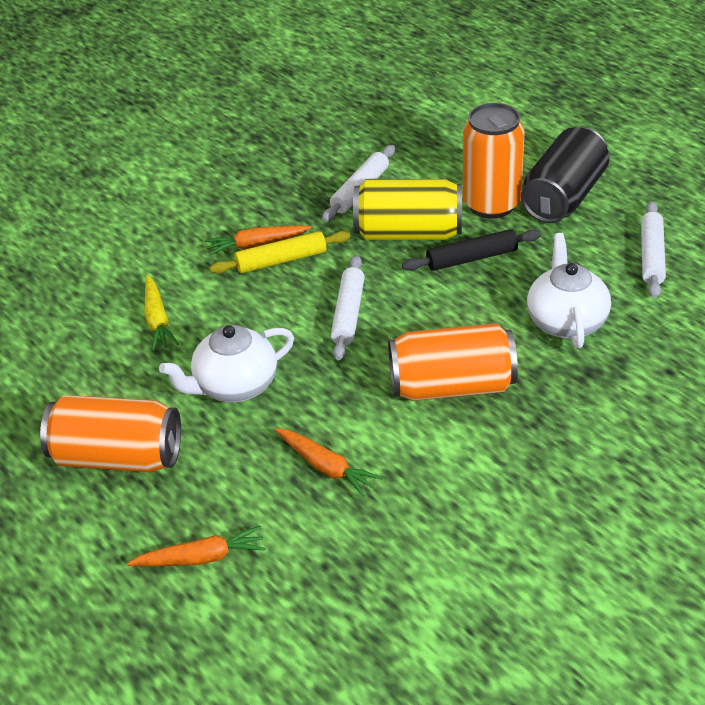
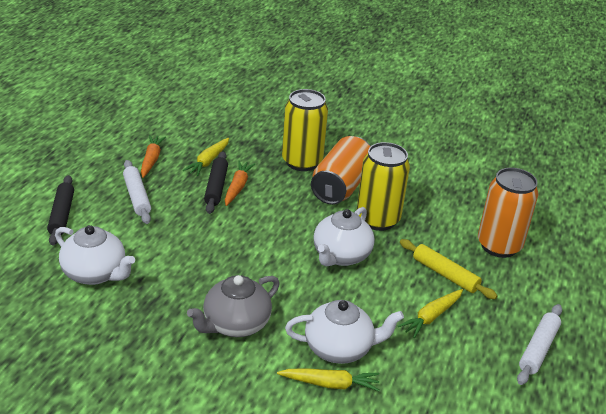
black can: [521,127,609,223] = 1 -> none = 0
black rolling pin: [402,229,541,271] = 1 -> [47,175,74,245] [204,151,228,214] = 2
grey teapot: none = 0 -> [187,275,280,337] = 1
orange can: [40,395,181,473] [388,323,518,401] [463,103,525,219] = 3 -> [311,136,370,205] [478,168,538,258] = 2
orange carrot: [127,526,266,567] [204,225,312,256] [275,428,382,497] = 3 -> [141,135,166,178] [225,161,255,206] = 2
white rolling pin: [322,145,395,222] [331,255,365,360] [641,201,666,298] = 3 -> [123,160,151,224] [517,304,562,385] = 2
white teapot: [159,325,294,402] [527,233,611,348] = 2 -> [55,225,135,285] [285,300,404,364] [313,207,375,267] = 3
yellow can: [353,179,462,240] = 1 -> [282,89,328,171] [357,142,410,231] = 2
yellow carrot: [144,275,179,351] = 1 -> [183,138,229,176] [277,368,379,391] [398,289,463,338] = 3

